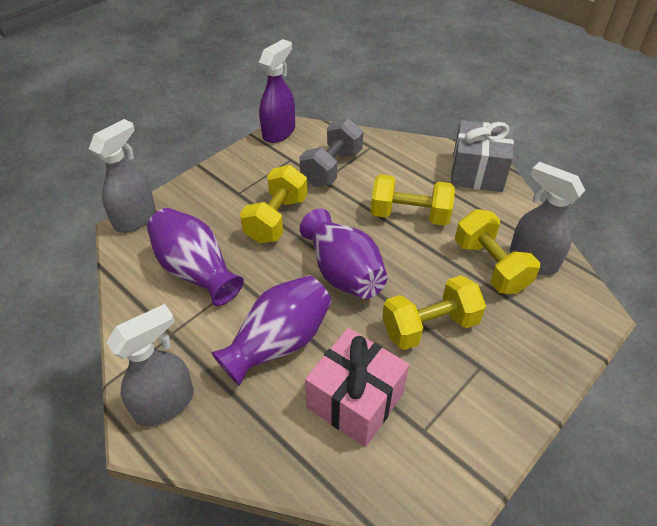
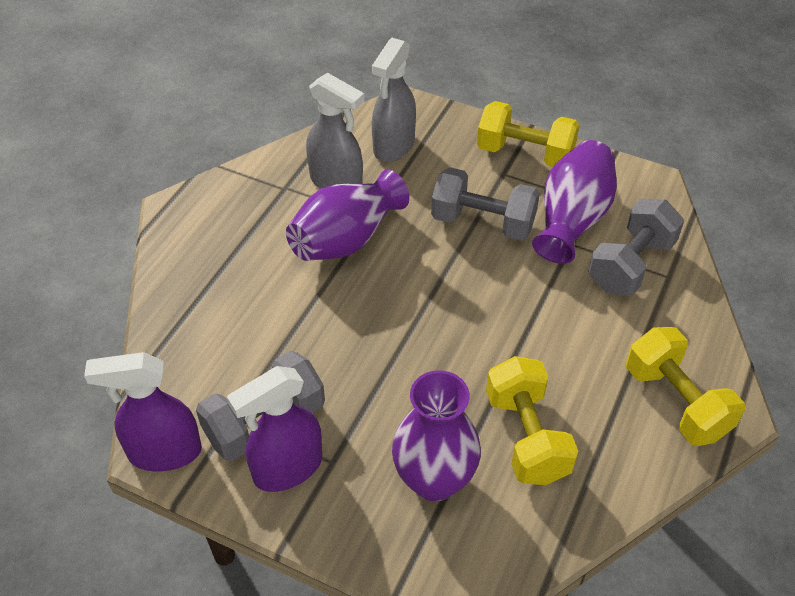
grey dumbbell: [300,118,363,187] = 1 -> [196,351,325,461] [431,167,540,241] [588,199,684,296] = 3
grey gift: [451,120,514,192] = 1 -> none = 0
grey spray bottle: [89,119,155,233] [106,304,194,426] [510,162,585,275] = 3 -> [306,73,364,189] [372,38,416,162] = 2
pink gift: [305,328,409,447] = 1 -> none = 0
purple spray bottle: [259,39,295,143] = 1 -> [84,352,202,471] [227,366,322,492] = 2
yellow dumbbell: [240,165,308,243] [371,174,455,226] [382,275,486,350] [455,209,540,294] = 4 -> [477,101,580,167] [486,356,578,485] [626,327,745,446] = 3

